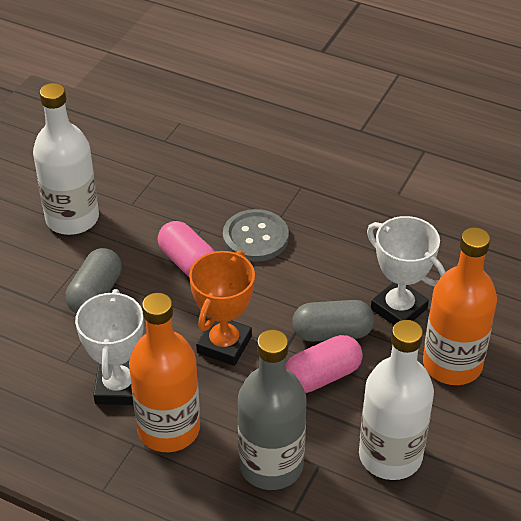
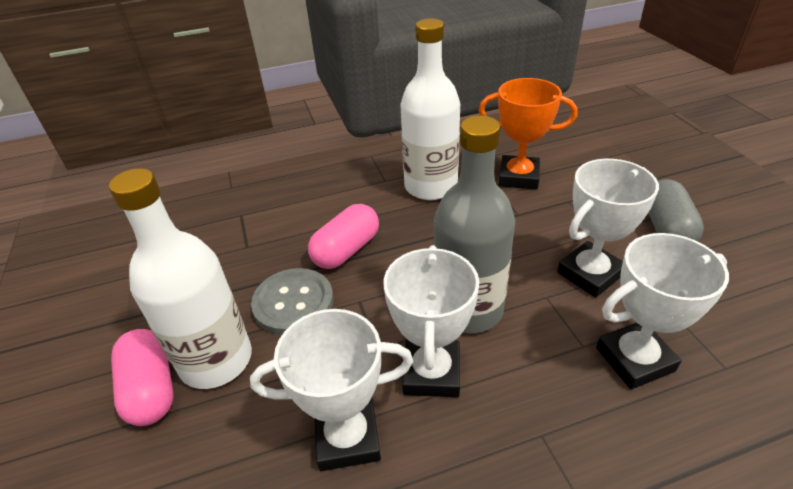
grey capsule: [65,248,122,314] [292,300,375,342] = 2 -> [648,179,704,241] = 1
orange bottle: [129,293,200,452] [423,227,497,385] = 2 -> none = 0
white trophy: [75,289,144,405] [367,216,446,325] = 2 -> [250,309,413,471] [384,245,479,397] [557,159,659,298] [596,233,729,389] = 4

